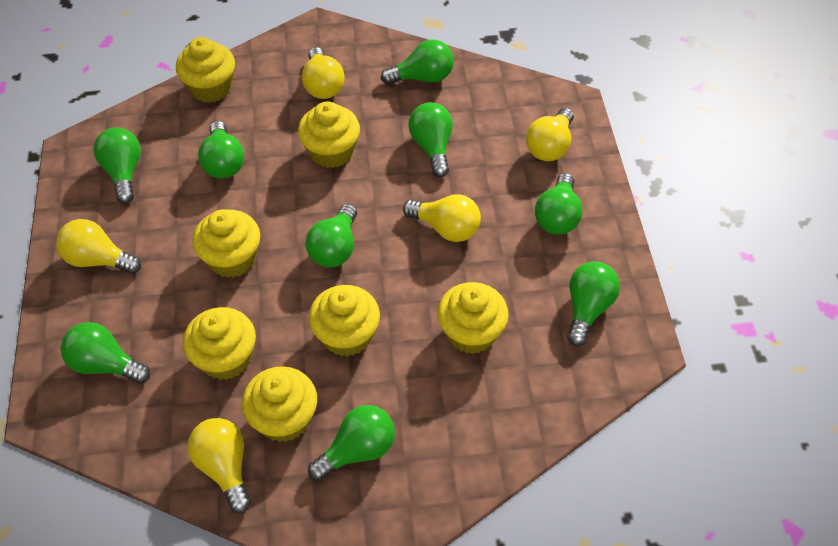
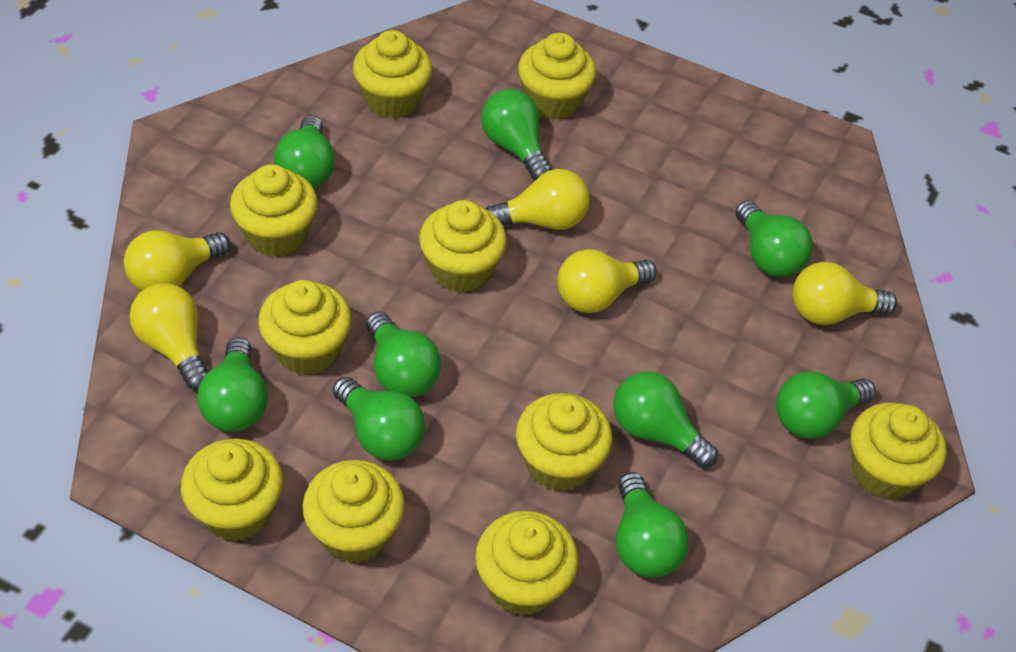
yellow cupcake: [176,37,235,103] [183,307,256,380] [193,209,260,278] [242,366,317,442] [298,101,360,168] [309,285,380,357] [437,282,509,354] = 7 -> [181,438,283,541] [230,164,318,257] [258,280,352,375] [302,460,405,563] [353,30,432,118] [419,200,507,292] [475,511,578,616] [516,393,612,491] [518,33,596,120] [851,402,946,499] = 10

